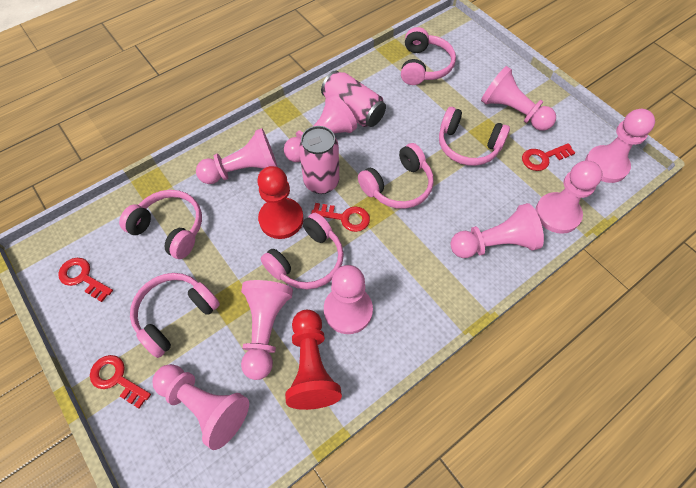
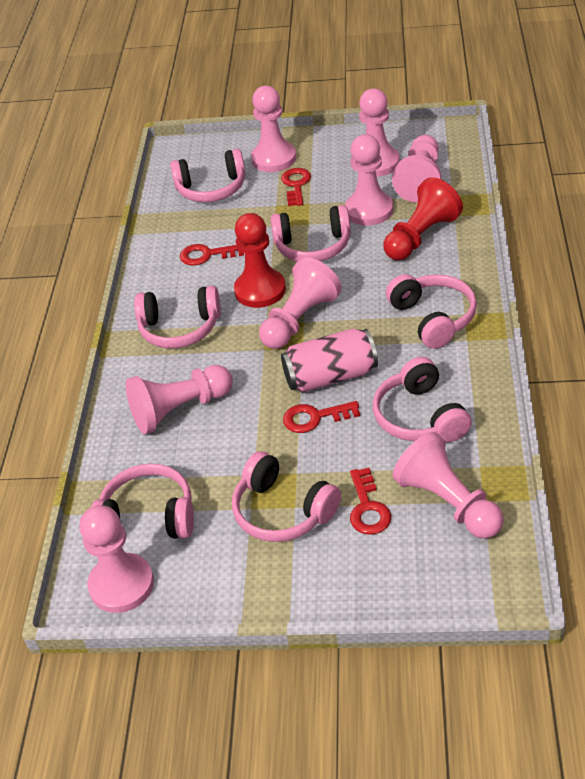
pink can: [299,126,339,194] [321,70,386,127] = 2 -> [281,329,378,393] = 1
pink headphones: [119,190,202,259] [130,273,220,358] [261,213,344,289] [358,143,434,209] [401,27,456,85] [439,107,510,166] = 6 -> [91,464,194,539] [134,286,221,348] [170,149,246,202] [232,451,341,542] [271,205,351,262] [373,357,472,442] [386,274,477,349] = 7
pink pawn: [152,364,249,450] [196,128,278,184] [241,280,293,380] [284,94,357,162] [324,265,373,334] [450,203,544,258] [481,66,556,131] [535,161,602,234] [585,109,655,183] = 9 -> [80,505,154,613] [125,365,233,434] [251,86,296,172] [259,257,342,349] [345,134,393,226] [359,88,400,177] [392,135,441,203] [392,432,504,539] = 8

